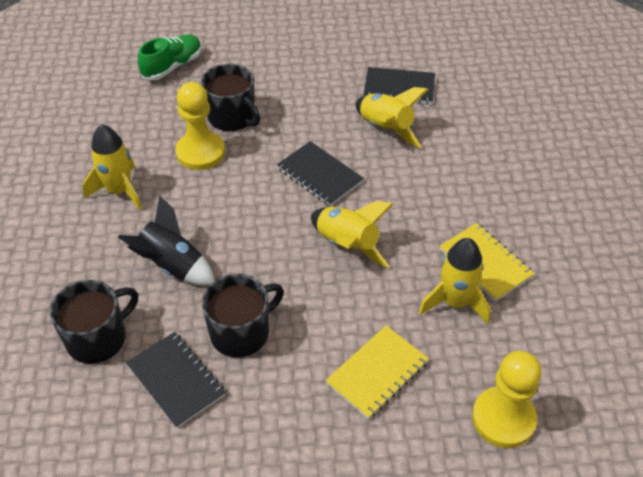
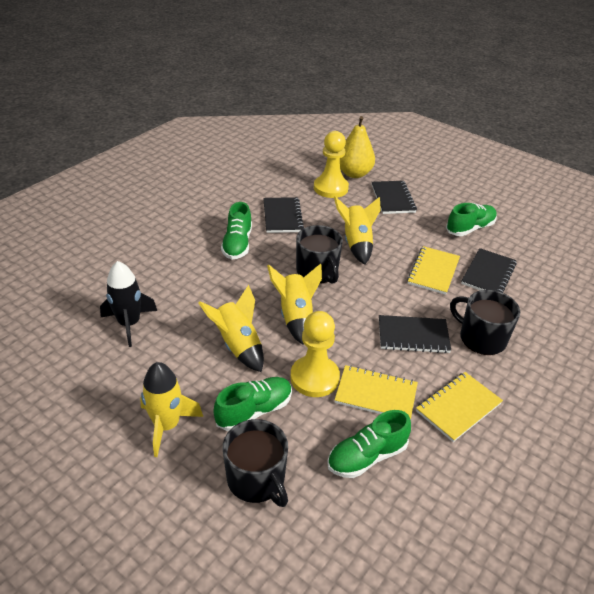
black notebook: [126,332,226,428] [277,141,364,206] [364,67,435,104] = 3 -> [263,197,304,233] [372,181,417,214] [379,315,451,353] [461,248,517,293] = 4
green shoe: [138,35,202,80] = 1 -> [213,377,292,431] [221,202,252,260] [327,410,411,478] [446,203,497,236] = 4
yellow notebook: [325,326,429,419] [439,223,535,302] = 2 -> [335,365,418,419] [407,246,460,295] [416,372,503,442] = 3
yellow pear: none = 0 -> [340,116,375,178] = 1

